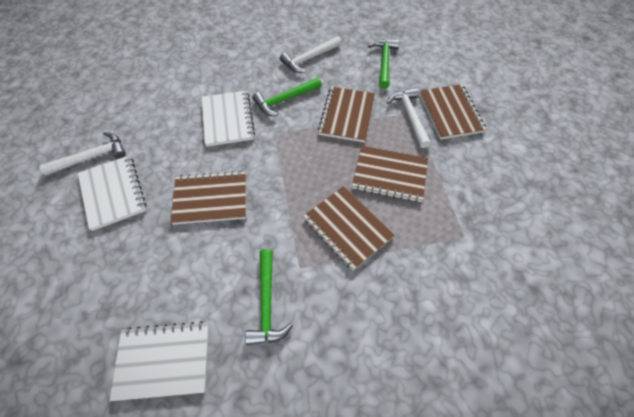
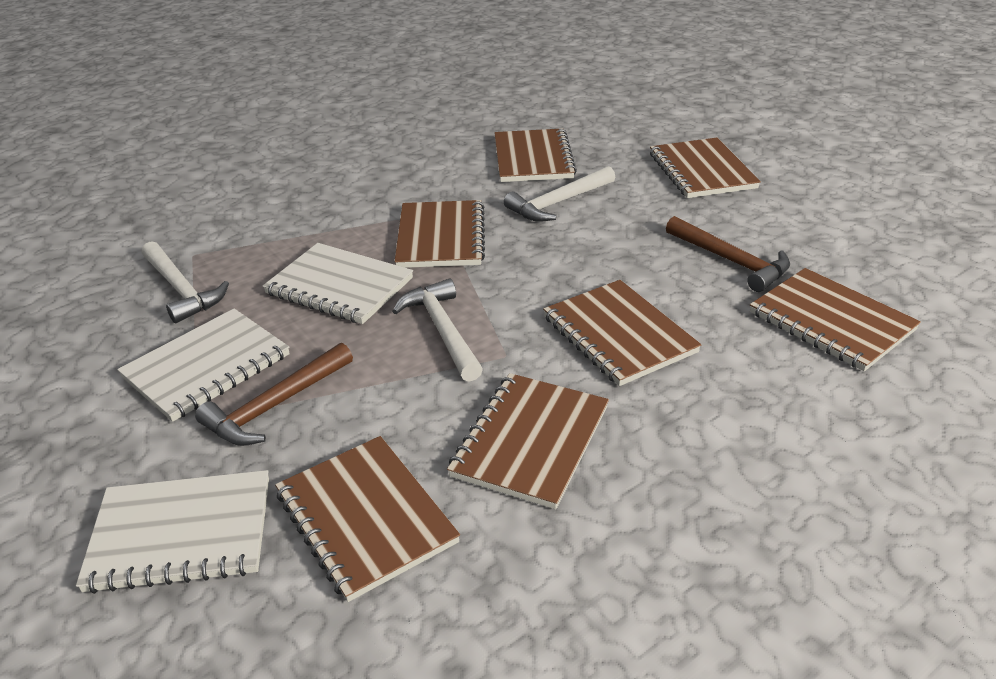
brown hammer: none = 0 -> [195,343,353,446] [666,216,790,292] = 2
brown notebook: [171,171,246,225] [303,186,395,271] [318,87,375,143] [352,146,428,202] [420,84,487,139] = 5 -> [275,436,460,602] [394,200,485,268] [447,373,609,509] [494,128,577,182] [543,280,701,386] [650,138,761,198] [750,268,921,371] = 7
green hammer: [245,249,293,345] [252,77,322,116] [368,39,399,89] = 3 -> none = 0

